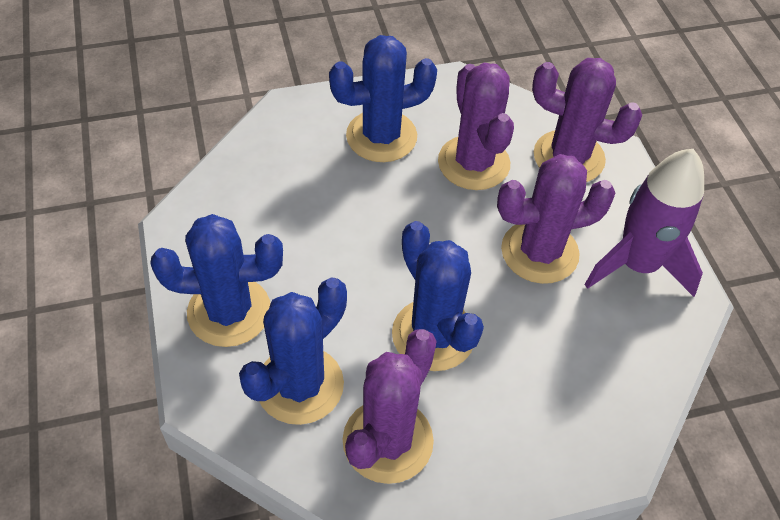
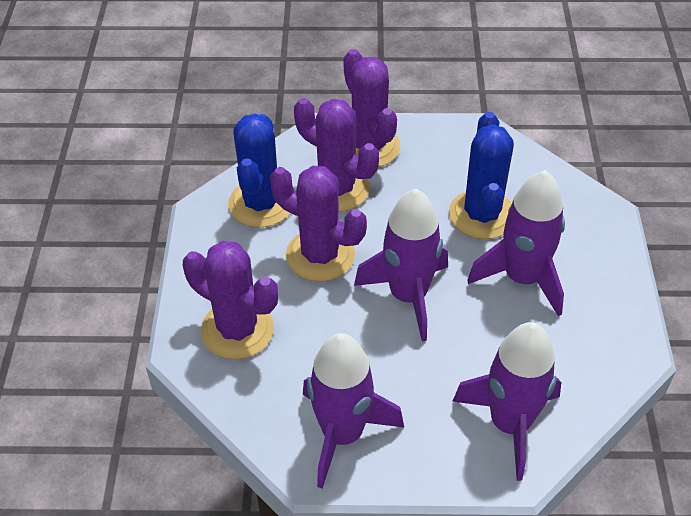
blue cactus: [150,214,283,347] [239,277,347,425] [329,35,437,162] [392,221,484,371] = 4 -> [228,113,290,228] [449,112,514,239] = 2
purple rocket: [584,149,704,297] = 1 -> [303,333,404,489] [354,188,448,342] [452,322,561,481] [467,170,565,316] = 4

